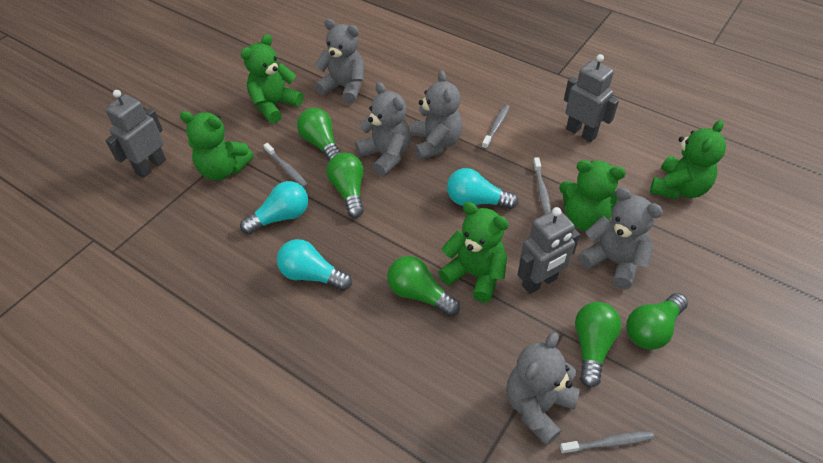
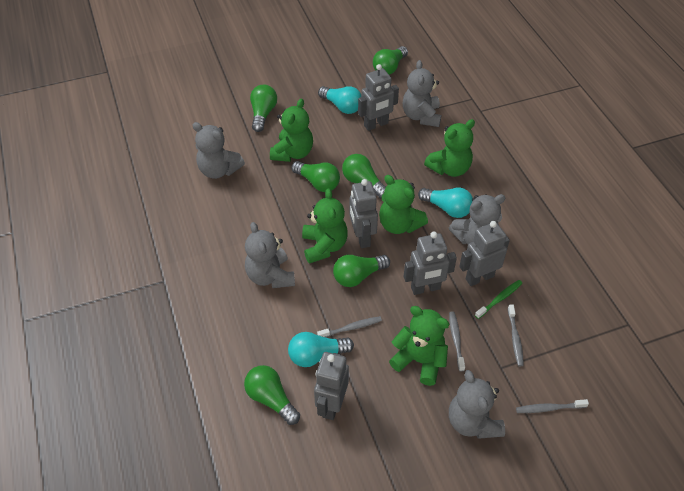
green light bulb: [297,108,341,161] [327,152,364,218] [387,256,460,317] [575,302,621,388] [626,293,688,350] = 5 -> [244,365,300,425] [250,85,277,132] [292,161,340,192] [333,255,390,287] [342,154,386,199] [373,46,408,75] = 6
green toothbrush: none = 0 -> [475,280,522,319] = 1
grey robot: [105,90,166,178] [518,207,580,294] [564,54,619,142] = 3 -> [314,352,349,420] [349,179,378,248] [358,64,399,131] [404,231,457,295] [459,221,510,286] = 5

